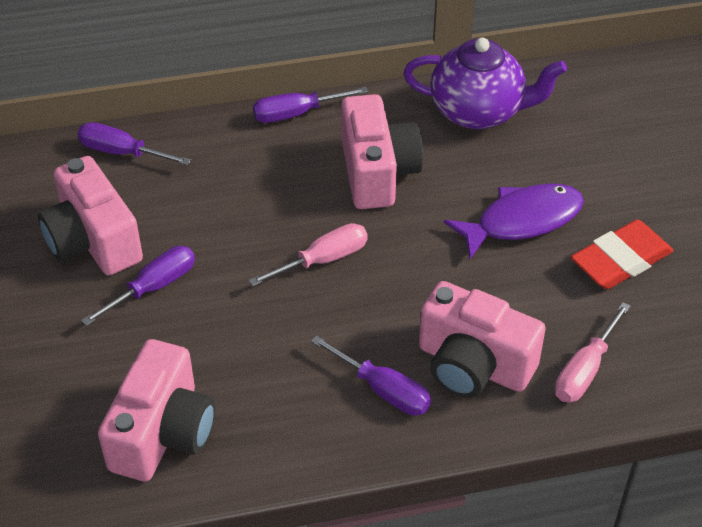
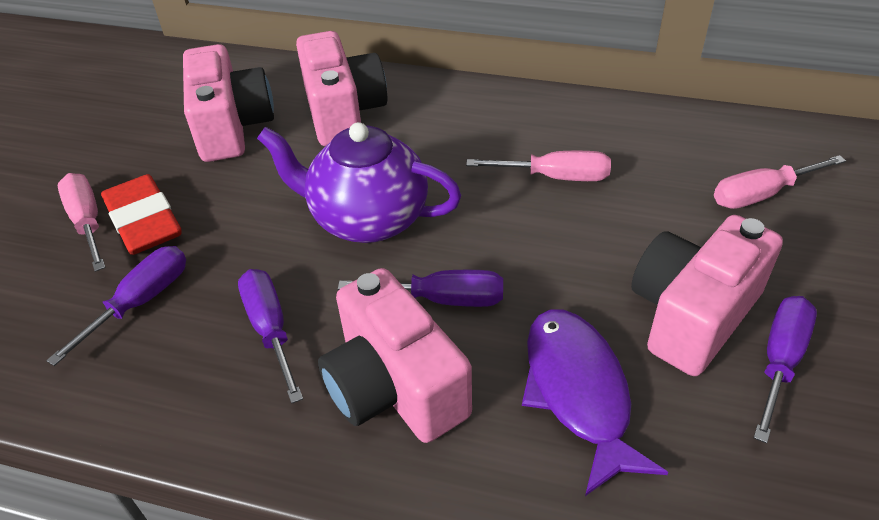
pink screwdriver: [249,223,368,286] [555,302,630,403] = 2 -> [58,173,106,272] [466,151,611,181] [714,155,846,209] = 3

